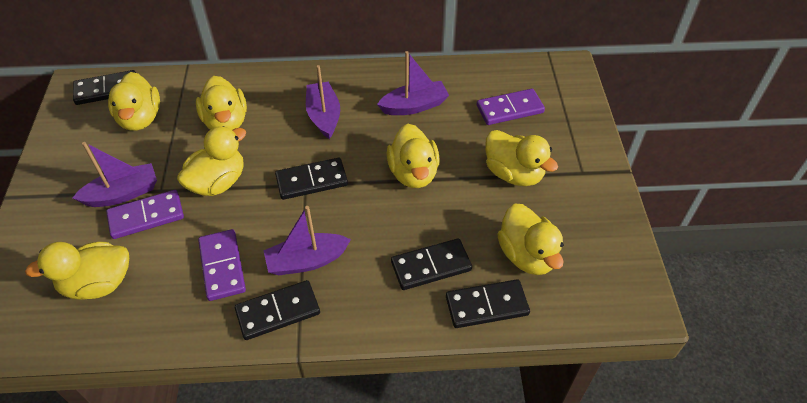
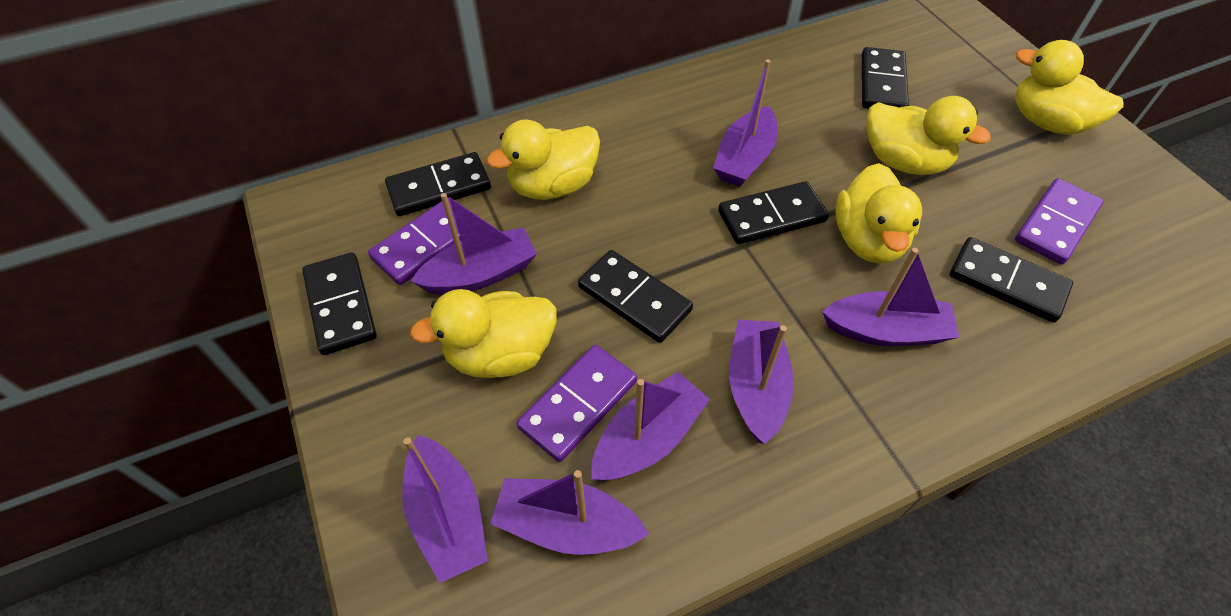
black domino: [73,70,136,105] [235,280,320,340] [275,158,348,200] [391,238,472,290] [446,279,530,328] = 5 -> [302,252,377,355] [385,152,491,216] [578,250,693,343] [718,181,829,244] [862,47,909,109] [950,237,1073,323] = 6
purple boat: [72,142,157,207] [263,206,351,275] [306,65,340,139] [377,51,449,115] = 4 -> [402,435,488,583] [411,193,537,295] [490,470,649,555] [591,372,710,481] [713,59,777,187] [729,320,794,444] [822,248,959,346] = 7
yellow duck: [25,242,129,300] [108,72,160,131] [177,126,246,196] [196,76,247,130] [387,124,440,188] [485,130,558,186] [497,204,564,275] = 7 -> [410,289,557,378] [486,119,600,200] [836,163,922,264] [867,96,991,175] [1015,40,1123,135] = 5

